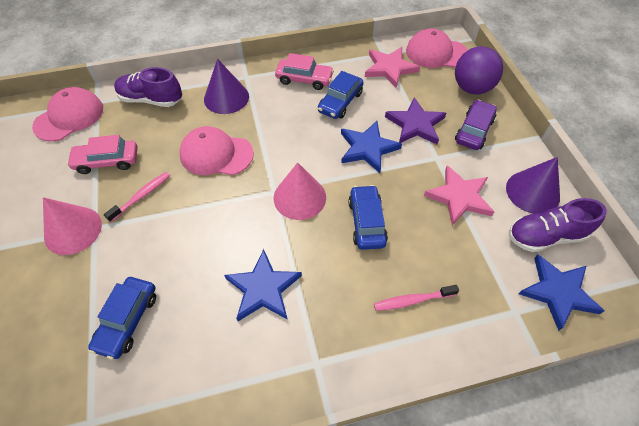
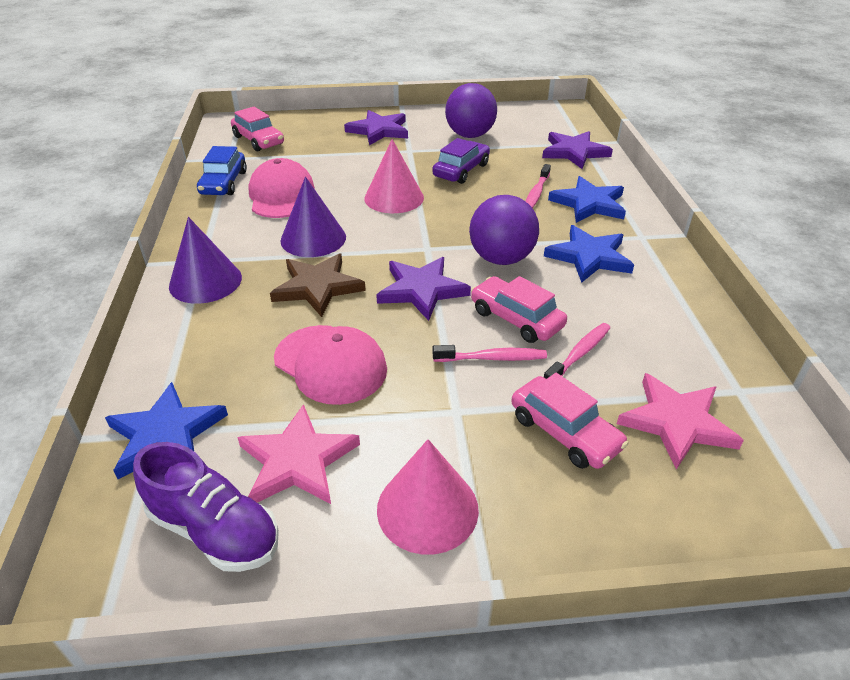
blue car: [88,277,156,359] [318,71,363,119] [348,185,388,250] = 3 -> [197,146,247,195] = 1
brown star: none = 0 -> [270,253,366,317] = 1
pink cap: [32,87,103,141] [179,126,254,175] [406,29,468,68] = 3 -> [248,158,315,218] [274,325,387,405] = 2
pink car: [67,135,138,174] [275,53,334,90] = 2 -> [231,107,284,151] [471,276,567,343] [511,373,629,469] = 3
pink toothbrush: [104,172,170,222] [374,285,459,311] = 2 -> [433,345,547,362] [525,164,551,208] [544,323,610,379] = 3
purple ball: [455,46,503,95] = 1 -> [445,83,497,138] [469,195,539,265] = 2
purple shoe: [114,67,182,107] [509,198,607,252] = 2 -> [133,442,279,572] = 1
purple star: [385,97,446,144] = 1 -> [344,110,408,145] [376,257,471,321] [542,131,613,169] = 3

